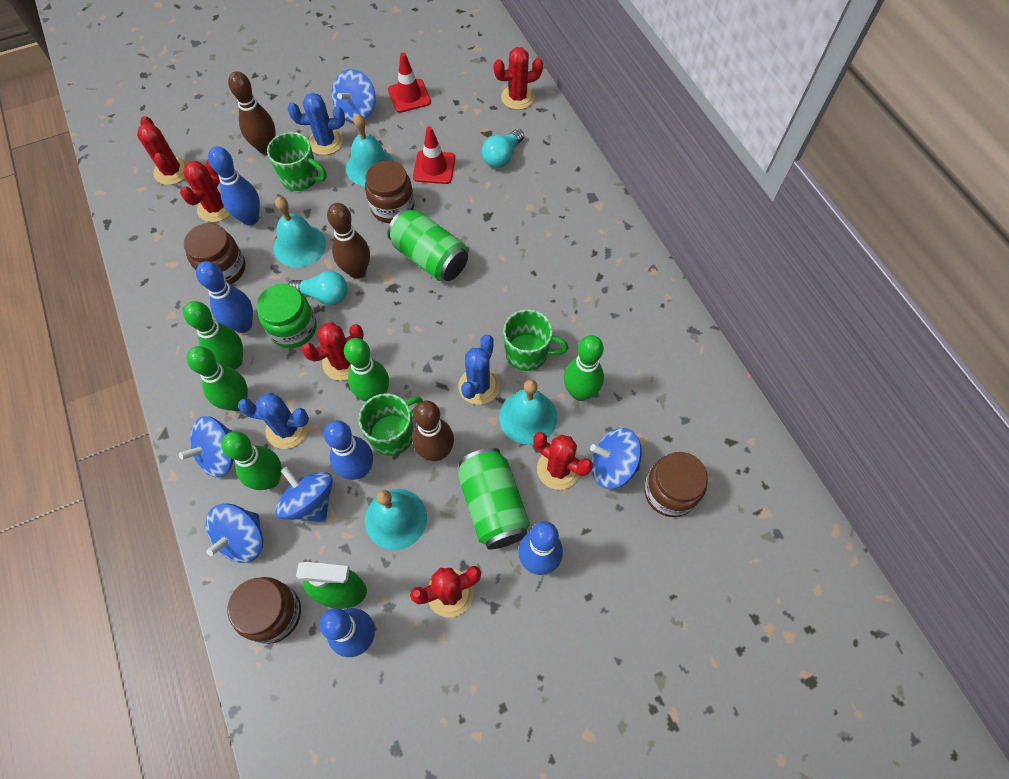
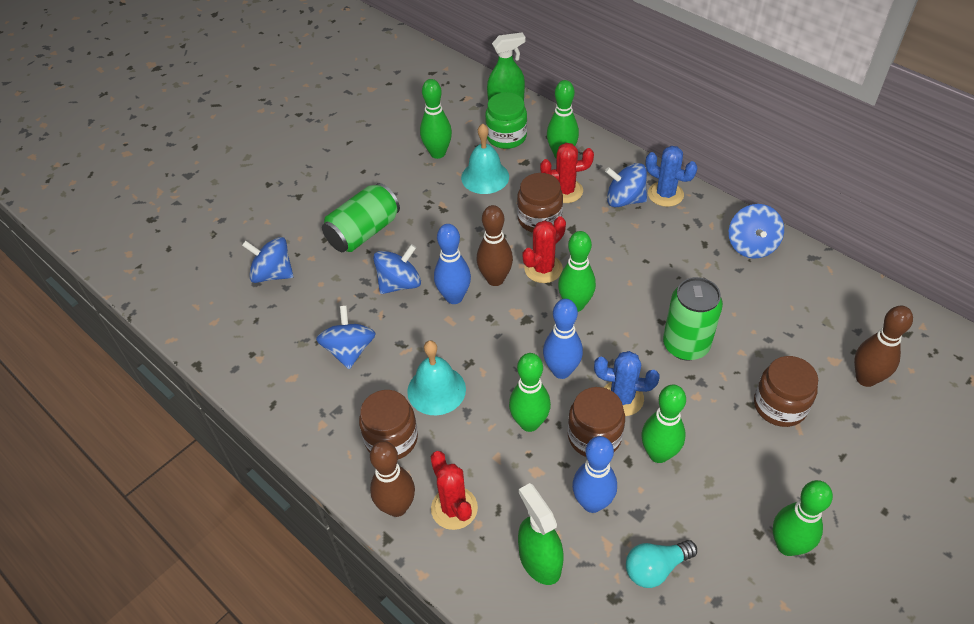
blue bowling pin: [196,261,253,333] [208,146,260,226] [320,608,375,657] [324,420,373,480] [518,521,563,575] = 5 -> [434,224,471,304] [543,299,583,379] [572,436,617,513] = 3
blue cactus: [238,393,309,449] [288,93,345,155] [458,335,500,405] = 3 -> [594,351,660,416] [646,146,697,207] = 2
green bowling pin: [183,301,243,370] [187,346,248,411] [221,431,282,490] [344,338,389,402] [564,335,604,401] = 5 -> [420,79,452,159] [509,353,551,432] [547,80,579,158] [558,231,596,312] [642,384,686,463] [773,480,833,556] = 6
green mug: [267,132,327,191] [358,393,423,456] [503,309,569,371] = 3 -> none = 0
green spray bottle: [296,562,367,609] = 1 -> [487,32,526,101] [518,483,564,585] = 2
red cactus: [137,116,188,185] [180,160,230,222] [301,323,364,381] [410,566,481,617] [493,47,543,110] [533,432,593,490] = 6 -> [431,451,478,530] [522,216,566,283] [540,143,594,203] = 3
red traffic cone: [388,53,431,113] [413,126,455,184] = 2 -> none = 0
turquoise bell: [274,197,326,268] [346,114,394,186] [365,489,427,550] [499,379,557,445] = 4 -> [407,340,466,415] [461,123,509,194] = 2
turquoise light bulb: [288,271,348,305] [482,129,524,168] = 2 -> [626,540,697,588] = 1

